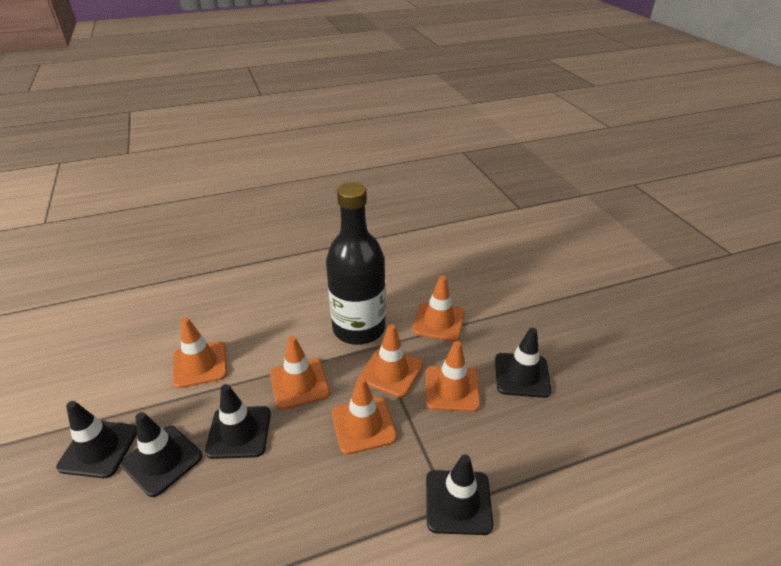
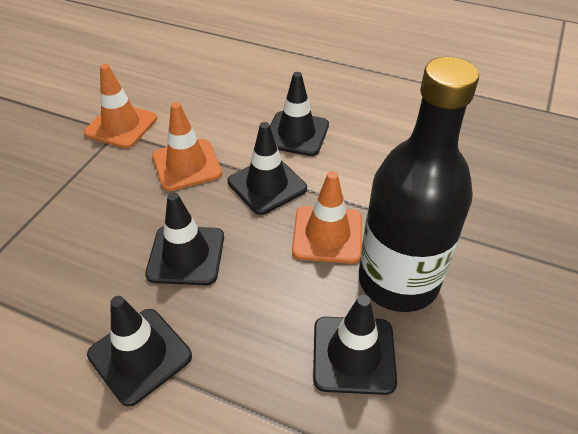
orange traffic cone: [173,317,227,388] [270,336,330,410] [332,377,397,455] [359,324,423,398] [413,276,465,342] [425,341,480,412] = 6 -> [84,64,157,148] [152,102,222,191] [292,171,362,264] = 3

